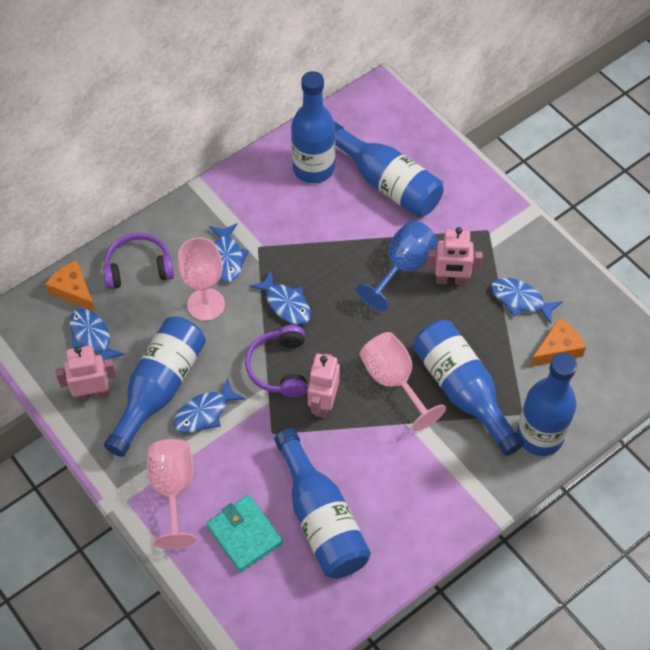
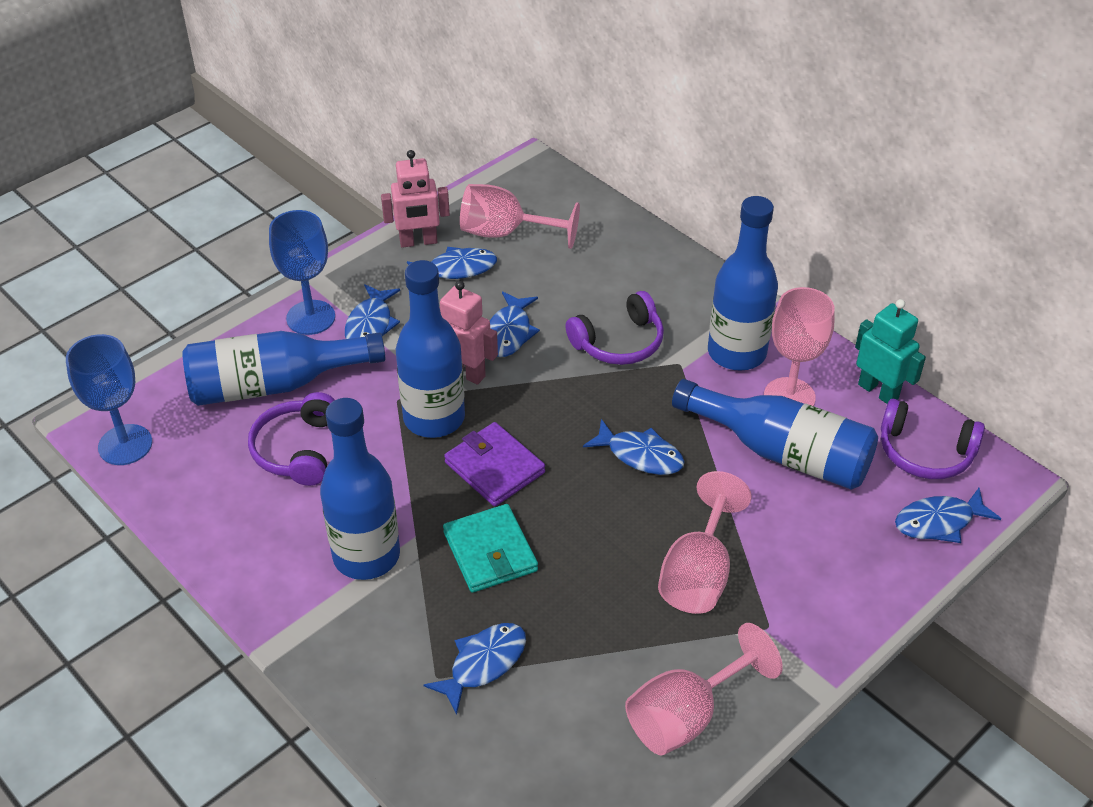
blue bottle: [104,316,206,457] [274,428,371,579] [291,71,335,183] [335,122,444,217] [413,320,524,456] [517,353,577,456] = 6 -> [182,331,385,406] [320,398,400,580] [396,260,465,438] [672,379,878,490] [708,196,778,371] = 5
blue fish: [69,309,125,361] [174,377,245,433] [209,223,249,282] [250,271,311,325] [491,278,563,324] = 5 -> [345,284,400,339] [407,247,497,279] [423,623,526,715] [490,292,540,357] [583,419,685,475] [895,488,1001,543] = 6
blue goblet: [356,220,438,311] = 1 -> [66,334,152,465] [269,210,335,335] = 2
orange cheese: [45,260,95,312] [530,318,586,366] = 2 -> none = 0
pink goblet: [147,439,197,549] [178,237,225,321] [360,332,446,431] = 3 -> [460,184,580,249] [625,623,783,755] [658,471,752,614] [764,287,835,406] = 4
pink robot: [56,346,116,402] [308,353,340,418] [427,227,483,285] = 3 -> [381,150,450,248] [439,281,498,385] = 2
purple headphones: [103,233,174,289] [245,325,307,397] = 2 -> [248,392,335,486] [565,291,664,365] [881,399,985,479] = 3
purple wallet: none = 0 -> [444,422,545,507] = 1
turquoise robot: none = 0 -> [855,299,926,404] = 1

